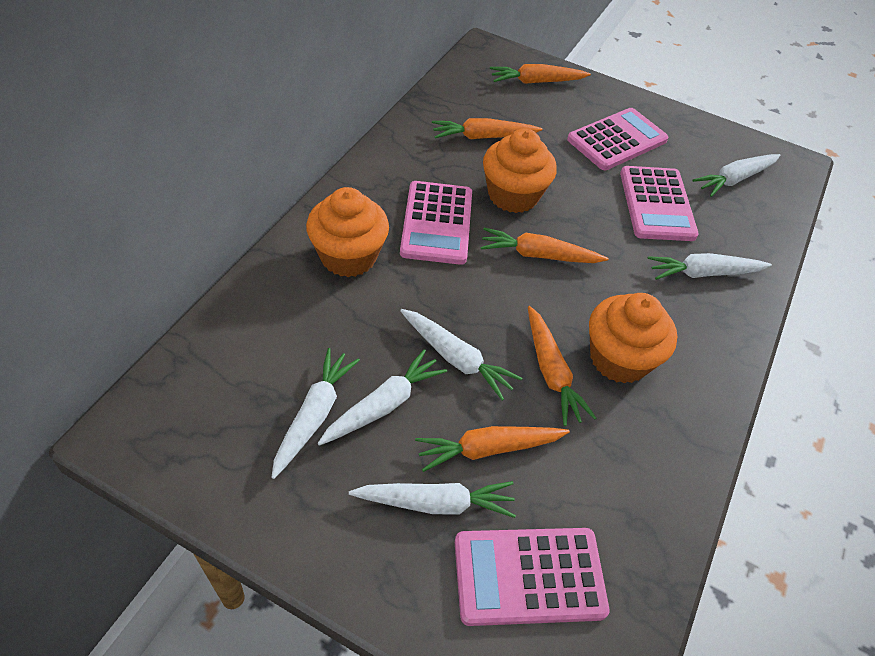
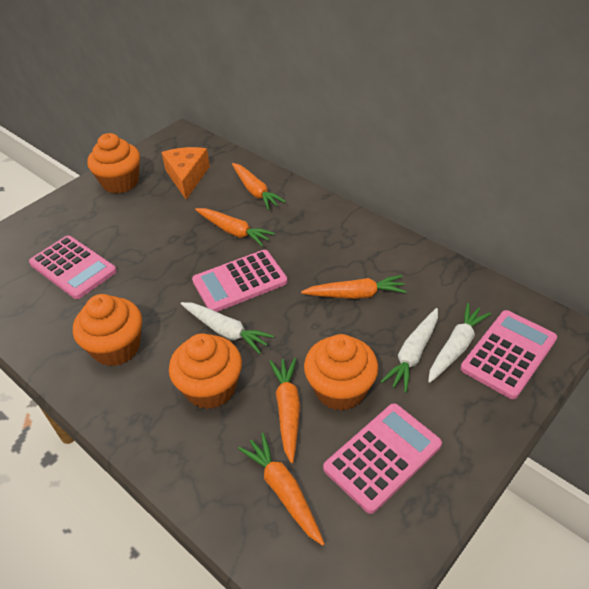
orange cheese: none = 0 -> [161,147,210,199] = 1
orange cupcake: [306,187,389,277] [483,129,557,213] [589,293,677,384] = 3 -> [73,294,142,366] [87,133,140,194] [169,333,242,409] [304,334,378,411] = 4
white carrot: [271,348,360,479] [317,349,447,446] [349,481,516,518] [400,309,522,401] [648,253,772,280] [693,154,780,197] = 6 -> [181,302,274,354] [380,308,438,393] [428,303,491,383] = 3

